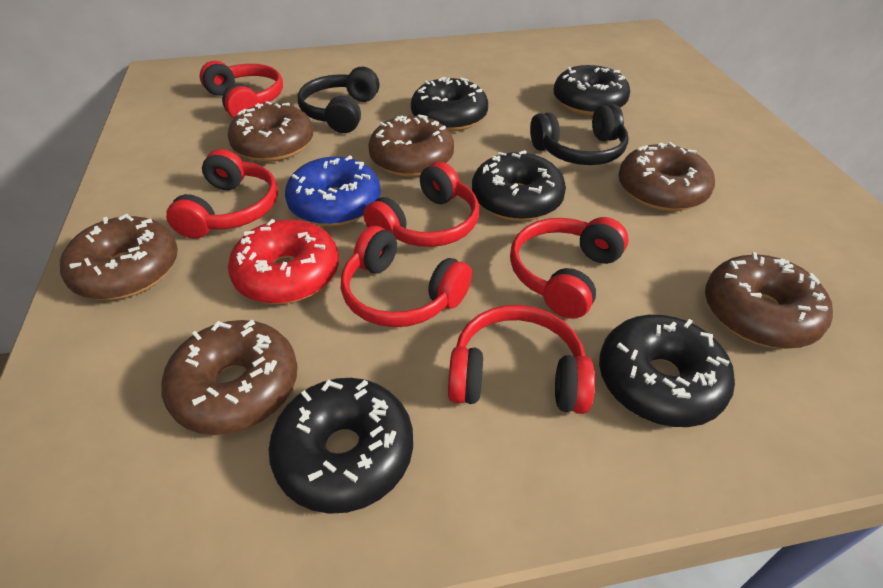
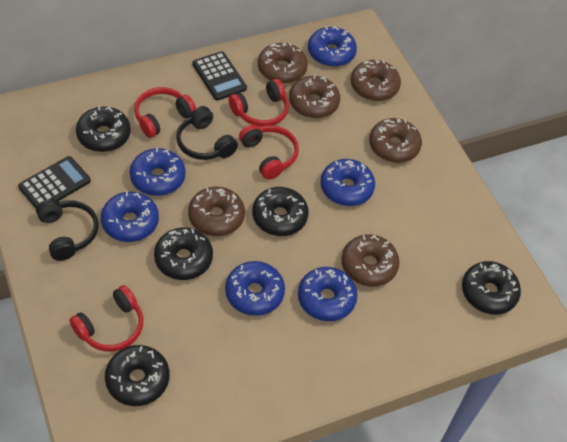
black calculator: none = 0 -> [18,156,91,208] [192,51,247,100] = 2
blue donut: [285,155,381,226] = 1 -> [101,192,159,242] [130,148,185,196] [225,261,285,316] [298,267,357,321] [308,26,357,67] [320,159,375,206] = 6
red donut: [228,219,339,304] = 1 -> none = 0
red headphones: [166,149,278,239] [199,61,283,118] [341,226,472,327] [363,162,479,247] [448,305,595,414] [510,217,629,319] = 6 -> [70,285,143,351] [134,87,196,138] [229,79,289,127] [239,125,299,180] = 4

